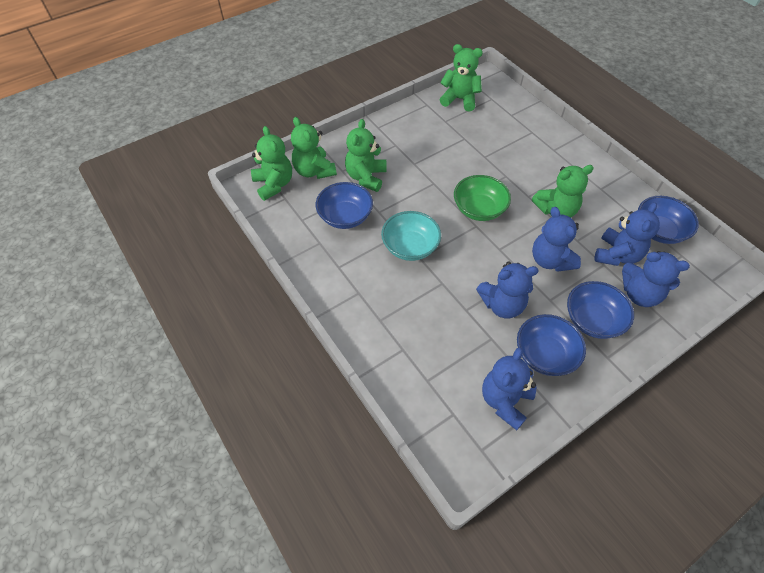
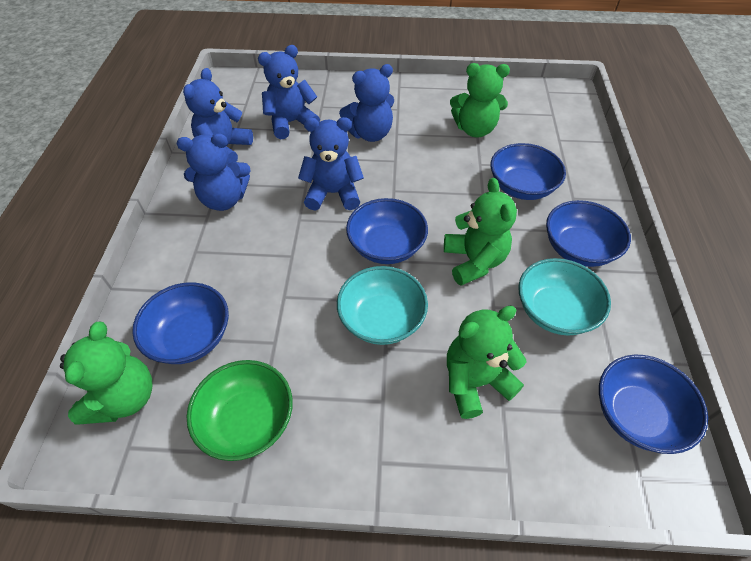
blue bowl: [316,182,373,229] [517,314,586,376] [567,281,634,339] [638,196,699,244] = 4 -> [132,282,229,364] [346,198,428,264] [491,143,566,200] [546,200,631,267] [599,355,708,454] = 5
green teddy bear: [251,126,292,201] [291,117,337,179] [345,119,387,192] [440,44,483,111] [532,165,594,217] = 5 -> [60,321,152,425] [444,178,517,286] [447,306,526,419] [450,63,510,137] = 4
turquoise bowl: [381,211,441,261] = 1 -> [337,266,428,345] [518,258,611,335] = 2

